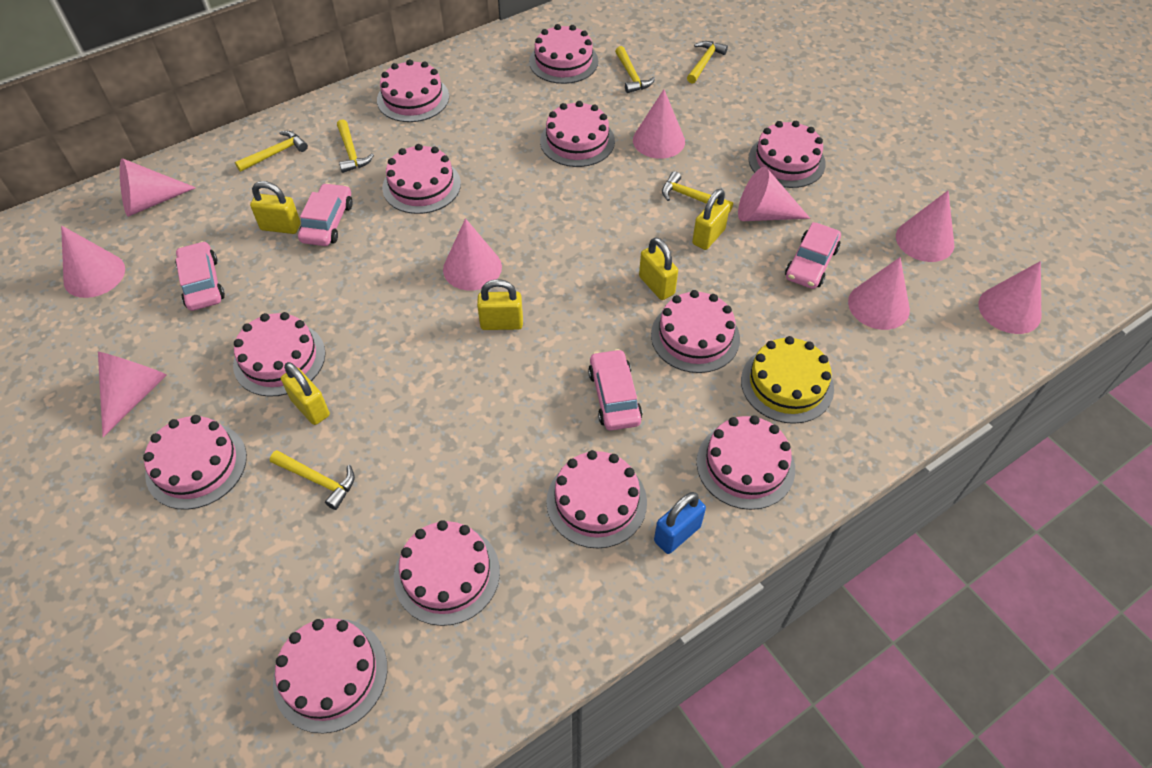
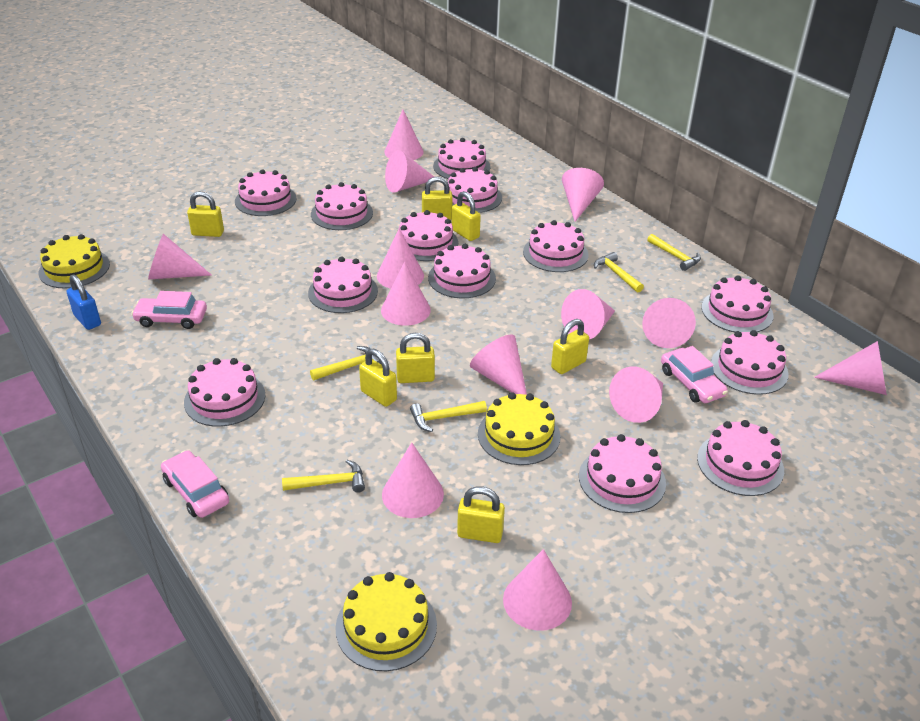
pink cake: [143,415,247,510] [233,312,326,397] [273,618,387,734] [377,59,449,122] [382,144,461,214] [394,520,500,626] [529,24,598,84] [540,101,615,167] [546,450,647,548] [651,290,740,373] [697,415,795,510] [748,121,826,188] = 12 -> [184,358,265,427] [235,169,296,216] [308,257,378,313] [311,182,373,230] [399,210,458,261] [428,244,496,298] [433,138,490,179] [448,167,502,213] [523,220,588,272] [579,434,666,513] [697,420,784,496] [701,275,774,332] [711,330,789,395] = 13
pink car: [175,241,225,311] [298,183,353,246] [588,349,643,431] [785,222,841,289] = 4 -> [131,291,207,329] [161,450,229,518] [661,346,728,403] = 3
pink cone: [61,225,125,298] [98,352,167,437] [120,158,196,217] [443,218,502,291] [633,89,685,159] [738,167,810,221] [848,257,910,330] [896,191,954,262] [978,261,1041,334] = 9 -> [148,234,211,280] [377,229,424,289] [381,262,431,326] [382,443,444,518] [384,110,423,160] [385,150,434,193] [470,334,527,395] [503,549,572,631] [561,289,615,340] [562,168,604,221] [609,367,663,423] [642,298,696,348] [814,341,887,395] = 13
yellow cake: [741,336,834,424] = 1 -> [39,234,110,289] [335,572,437,671] [478,392,560,465] = 3
yellow hammer: [235,131,308,172] [270,450,355,510] [337,119,374,173] [615,46,655,93] [662,171,733,213] [687,41,728,84] = 6 -> [282,460,365,493] [310,346,382,380] [410,401,487,432] [594,252,644,292] [647,234,701,271] = 5
yellow padlock: [250,181,301,234] [281,362,330,425] [477,279,523,330] [639,237,678,300] [692,189,730,250] = 5 -> [187,191,224,237] [359,349,397,407] [396,333,435,383] [422,177,453,220] [451,191,481,241] [457,486,505,543] [551,319,589,374] = 7

